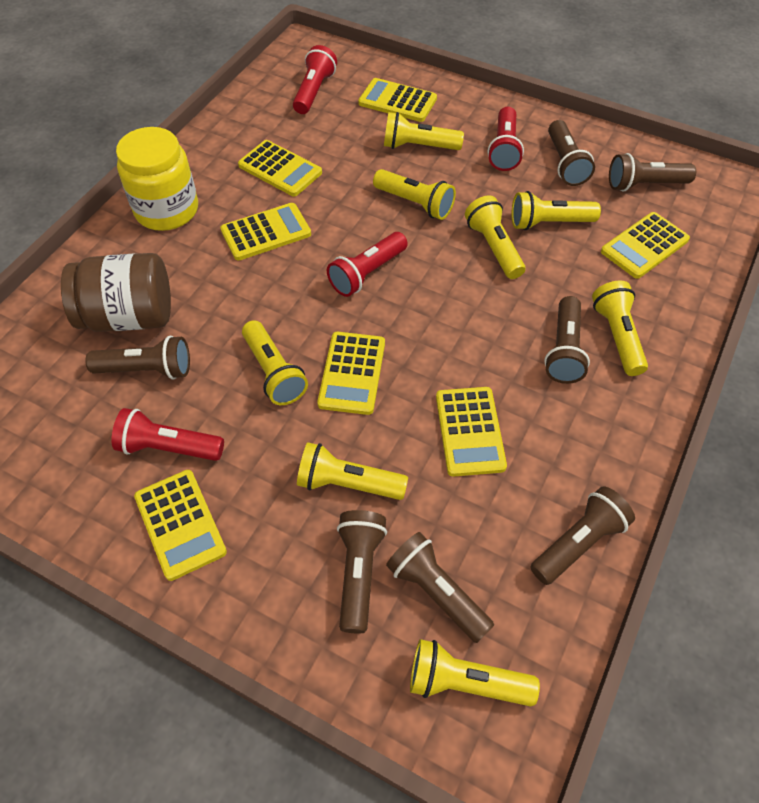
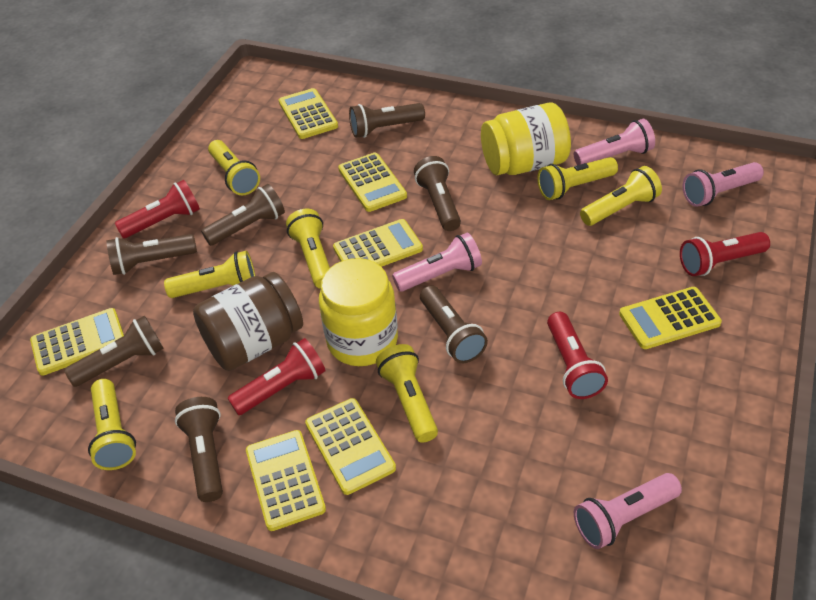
pink flashlight: none = 0 -> [392,233,482,292] [574,119,655,165] [574,473,682,549] [682,162,764,207] = 4
yellow flashlight: [242,320,308,405] [297,442,408,500] [373,169,456,220] [384,112,464,150] [410,639,540,706] [465,196,526,279] [512,191,601,230] [592,281,648,376] = 8 -> [88,379,136,470] [164,251,255,298] [208,140,260,195] [286,209,330,289] [376,344,438,443] [537,157,618,200] [580,166,662,226] = 7
yellow jar: [116,127,198,231] = 1 -> [319,258,398,366] [481,102,571,175] = 2

